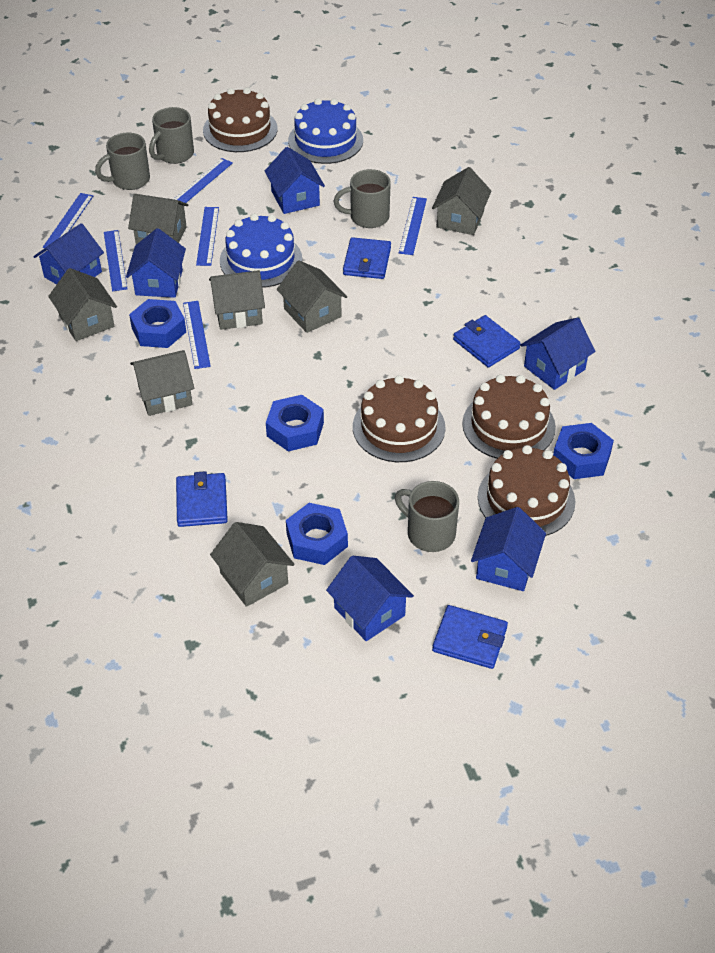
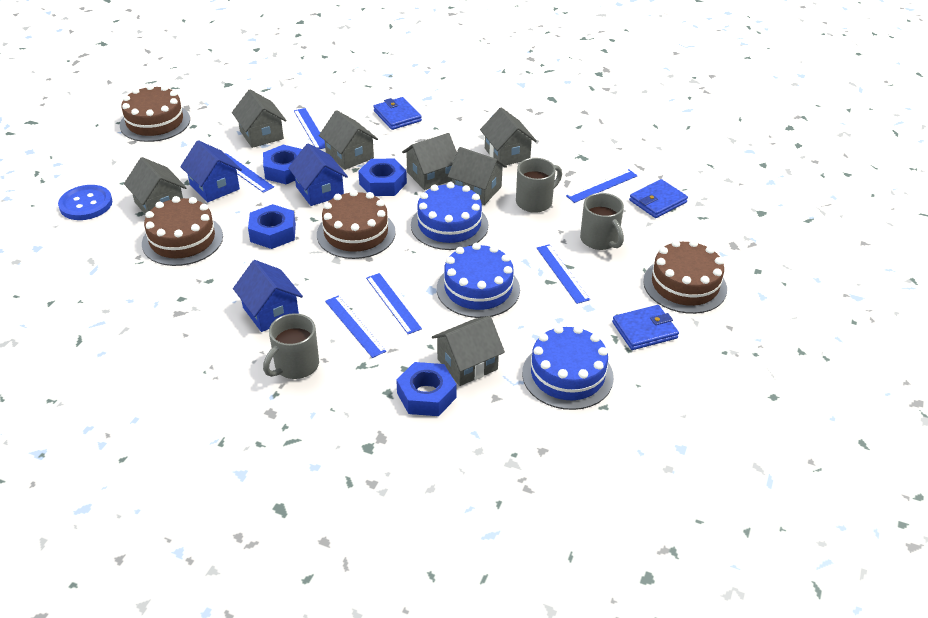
blue button: none = 0 -> [58,185,112,220] = 1
blue cake: [220,214,302,288] [288,98,363,164] = 2 -> [411,182,488,250] [437,243,520,318] [522,325,614,410] = 3
blue house: [34,223,104,284] [126,228,186,298] [265,147,325,214] [326,556,414,641] [471,507,546,591] [520,318,596,390] = 6 -> [180,140,242,202] [233,260,303,332] [288,143,348,206] = 3
blue wallet: [176,471,228,527] [343,237,391,279] [432,605,508,669] [453,315,521,367] = 4 -> [373,97,422,130] [612,305,679,350] [629,179,688,218] = 3
grey mug: [95,133,150,190] [149,107,194,164] [334,169,391,228] [395,481,459,552] = 4 -> [263,313,319,379] [516,158,562,213] [580,193,624,250] = 3

